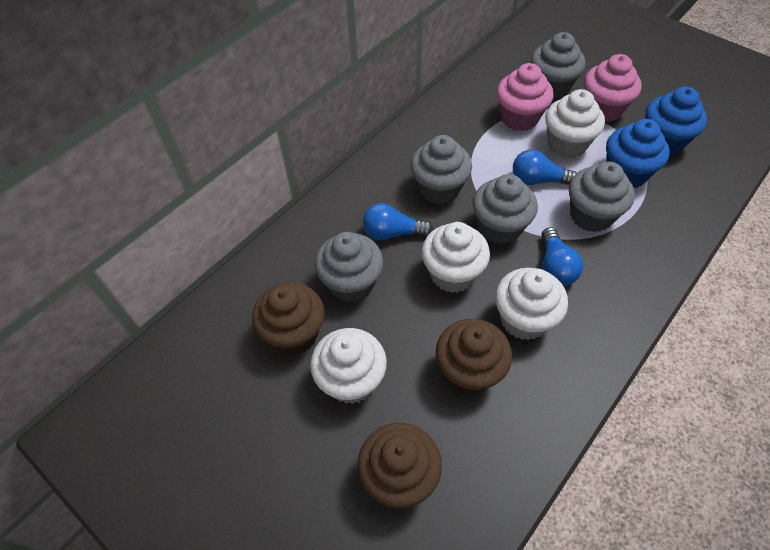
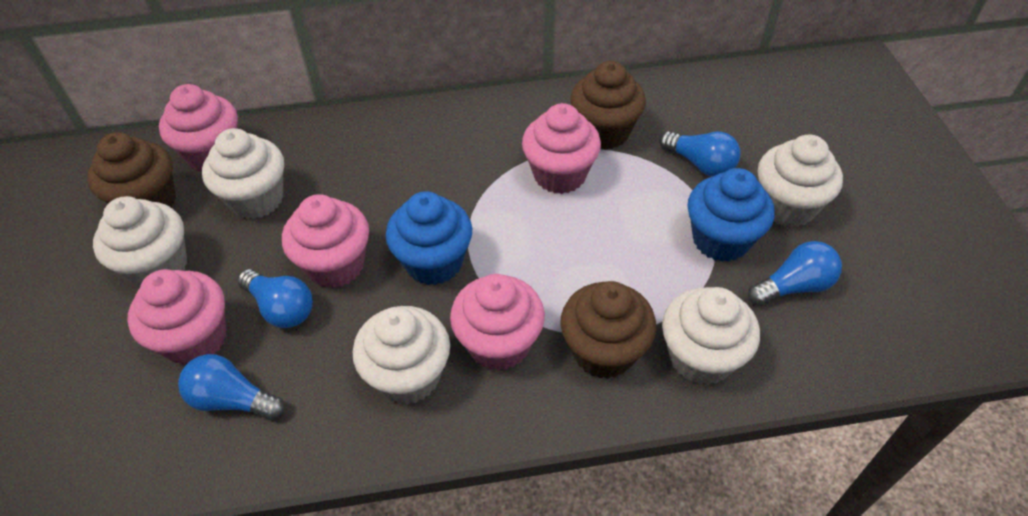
blue light bulb: [363,203,433,240] [513,150,577,185] [541,227,583,286] = 3 -> [178,354,285,420] [238,269,313,328] [659,131,741,177] [748,241,842,306] = 4
grey cupcake: [315,232,383,302] [411,135,472,204] [472,174,538,245] [531,32,586,99] [569,161,635,232] = 5 -> none = 0
pink cupcake: [497,63,554,131] [584,54,642,122] = 2 -> [127,269,226,365] [159,84,238,172] [282,194,369,288] [450,274,545,371] [522,103,601,194] = 5
white cupcake: [310,328,387,404] [421,222,490,293] [495,268,568,340] [545,89,605,158] = 4 -> [93,196,187,288] [202,128,284,219] [353,306,450,405] [662,287,760,385] [758,135,843,227] = 5

